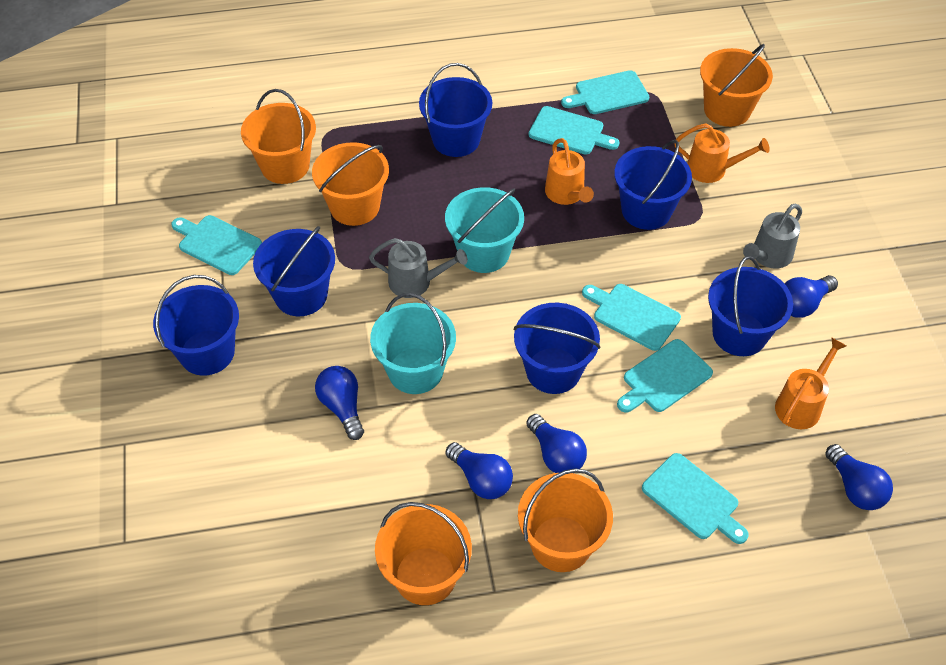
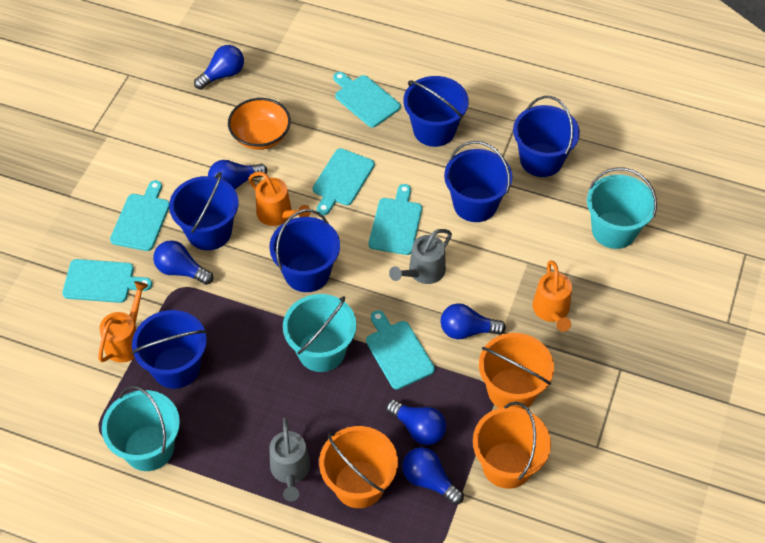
blue light bulb: [315,366,364,440] [445,442,513,499] [526,414,587,473] [784,275,838,318] [825,444,893,510] = 5 -> [153,240,213,285] [194,45,244,90] [208,160,267,189] [386,399,446,445] [402,447,464,505] [440,303,506,339] = 6
orange bowl: none = 0 -> [228,98,291,150] = 1
orange bucket: [241,89,316,184] [312,142,389,226] [375,502,472,605] [518,468,613,572] [700,44,773,127] = 5 -> [319,426,398,508] [473,402,551,489] [479,333,554,410] = 3
turquoise bucket: [370,293,456,394] [445,187,524,273] = 2 -> [102,385,180,471] [283,294,356,372] [587,168,657,249] = 3

